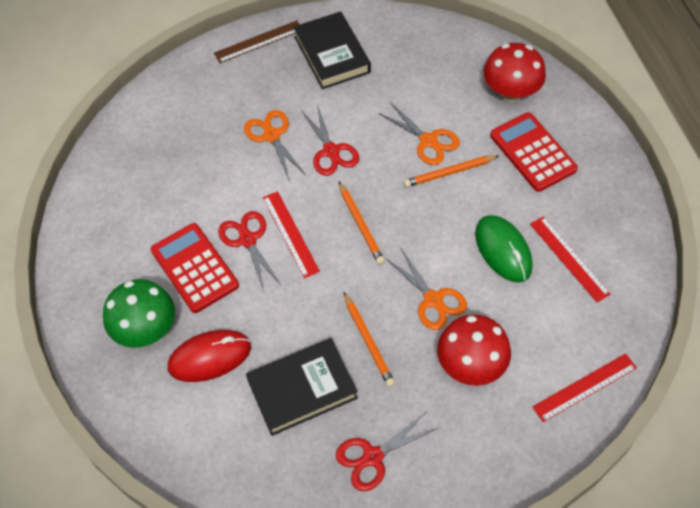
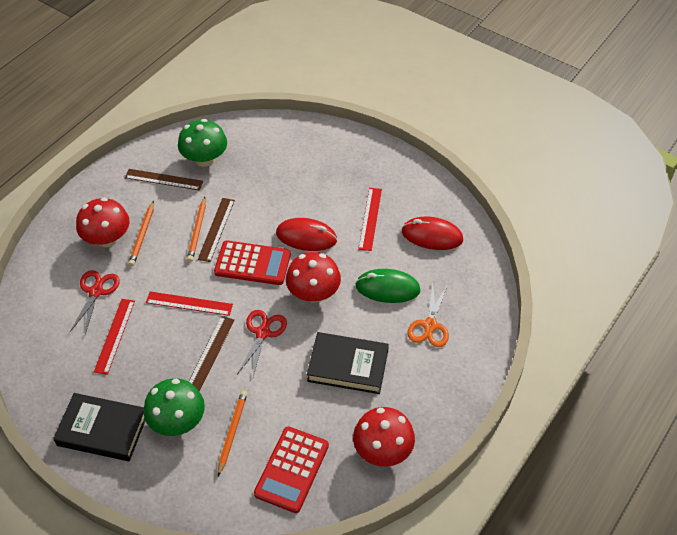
brown ruler: [214,20,300,63] = 1 -> [125,169,203,191] [189,316,235,392] [198,198,235,262] = 3
green mushroom: [103,279,175,348] = 1 -> [144,378,205,436] [178,119,227,167] = 2
orange scissors: [244,110,306,180] [378,102,460,165] [385,248,467,330] = 3 -> [407,283,449,347] = 1
red mouse: [168,330,251,382] = 1 -> [276,218,337,251] [402,217,463,250] = 2
red mushroom: [437,314,511,386] [483,43,546,102] = 2 -> [76,197,130,247] [286,252,341,303] [353,407,415,467] = 3
red scissors: [218,211,282,292] [301,105,359,176] [336,412,438,491] = 3 -> [70,270,120,335] [237,310,287,377] = 2

